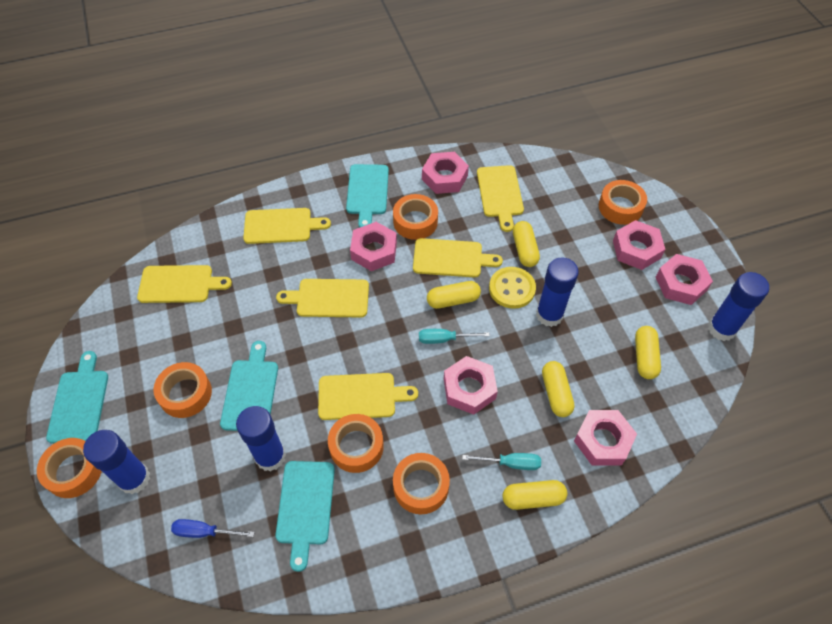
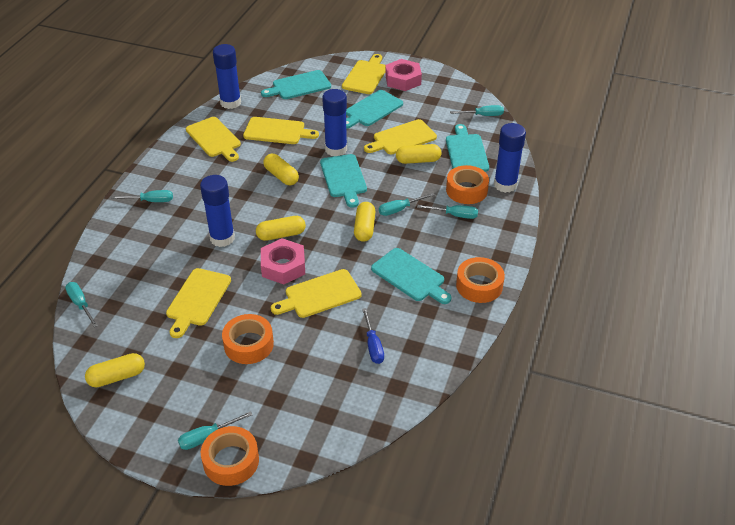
orange tape: [37,438,102,498] [154,362,212,418] [328,414,384,473] [393,194,438,240] [393,453,450,514] [599,180,647,225] = 6 -> [201,426,259,486] [222,314,274,364] [446,165,489,204] [456,257,505,303] = 4
pink nut: [350,222,397,271] [422,152,469,194] [444,356,498,415] [574,410,637,466] [613,220,665,270] [656,254,713,305] = 6 -> [261,238,305,284] [385,59,422,91] = 2
turquoise cutting board: [46,351,108,444] [220,341,278,431] [276,461,335,572] [346,164,389,228] = 4 -> [261,70,331,99] [320,154,367,208] [346,90,403,129] [371,248,451,304] [446,124,489,172] = 5
turquoise screwdriver: [419,329,490,344] [462,453,541,470] = 2 -> [65,282,98,327] [112,190,173,202] [178,411,253,450] [379,193,435,216] [417,205,478,219] [450,105,504,116] = 6
yellow button: [489,267,536,309] = 1 -> none = 0

